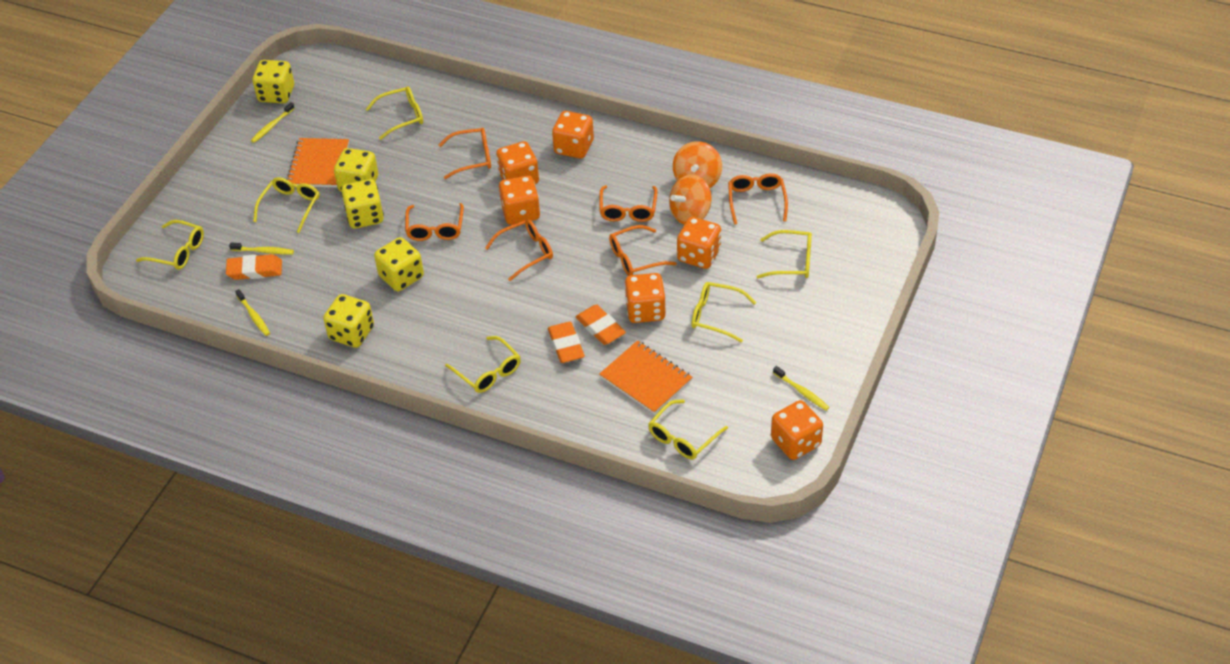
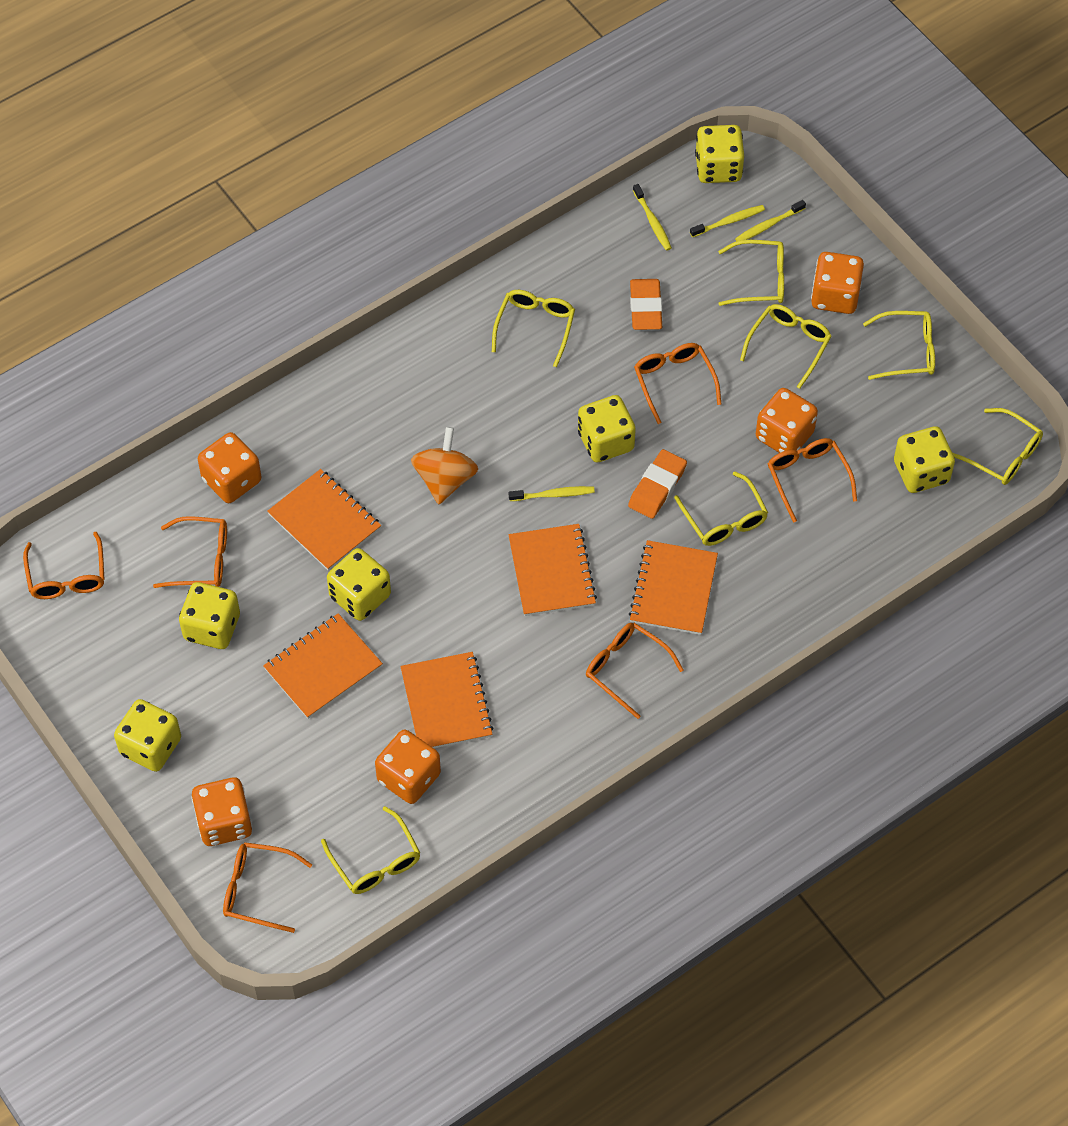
orange dice: [496,141,539,184] [499,176,540,225] [552,111,594,159] [625,273,666,323] [677,217,721,269] [771,400,823,460] = 6 -> [191,777,252,846] [198,432,261,503] [375,730,441,804] [756,388,818,453] [811,252,864,314] = 5
orange eraser: [226,254,282,280] [548,322,585,363] [576,305,626,345] = 3 -> [628,449,687,519] [630,279,662,330] = 2
orange notebook: [287,138,349,187] [599,340,693,414] = 2 -> [263,613,383,719] [267,469,381,571] [400,652,493,748] [508,524,597,616] [629,540,718,635] = 5
orange spinning top: [669,175,712,225] [673,141,722,188] = 2 -> [411,427,478,504] = 1
yellow dice: [252,60,294,103] [323,294,374,348] [334,148,378,192] [341,179,384,229] [374,237,424,291] = 5 -> [114,699,181,772] [179,582,240,649] [327,548,391,621] [578,395,636,462] [695,125,744,183] [894,426,955,493] = 6

